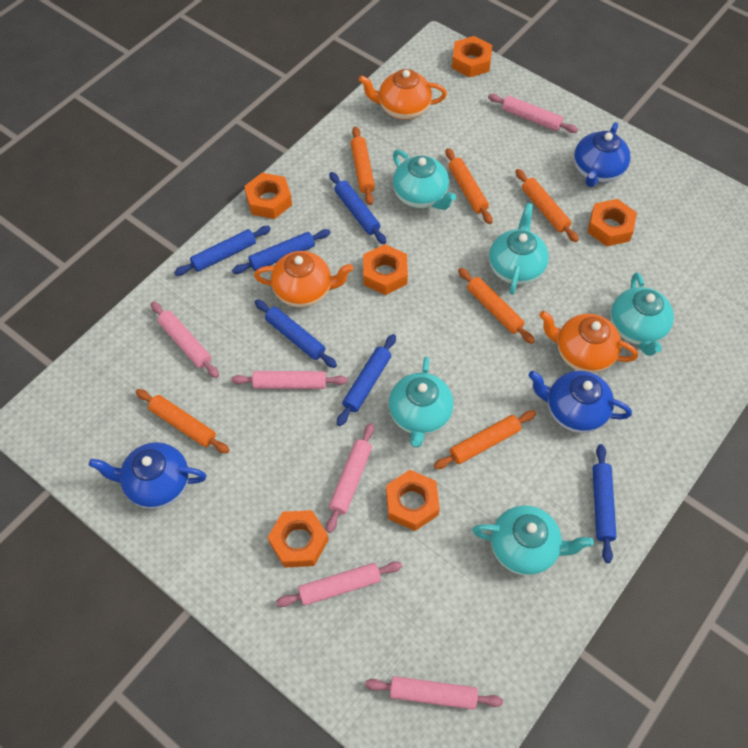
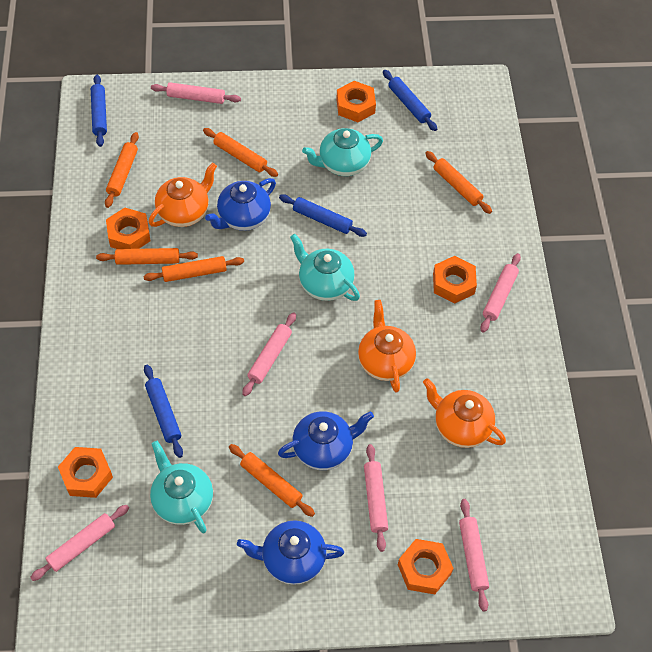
blue rolling pin: [174,226,271,276] [232,229,331,274] [255,299,337,368] [329,172,386,244] [337,334,396,426] [592,444,617,563] = 6 -> [91,75,107,147] [144,365,183,458] [279,194,367,237] [383,70,437,131] = 4
orange nut: [244,173,292,219] [268,510,328,568] [363,244,408,295] [386,470,440,531] [452,36,492,78] [587,199,637,246] = 6 -> [58,447,113,498] [106,208,150,249] [336,81,376,122] [398,539,454,594] [433,256,477,304] = 5
turquoise teapot: [389,357,454,448] [393,150,456,210] [472,505,594,576] [489,203,549,295] [610,272,674,356] = 5 -> [150,441,213,533] [290,234,360,301] [302,128,383,176] = 3

